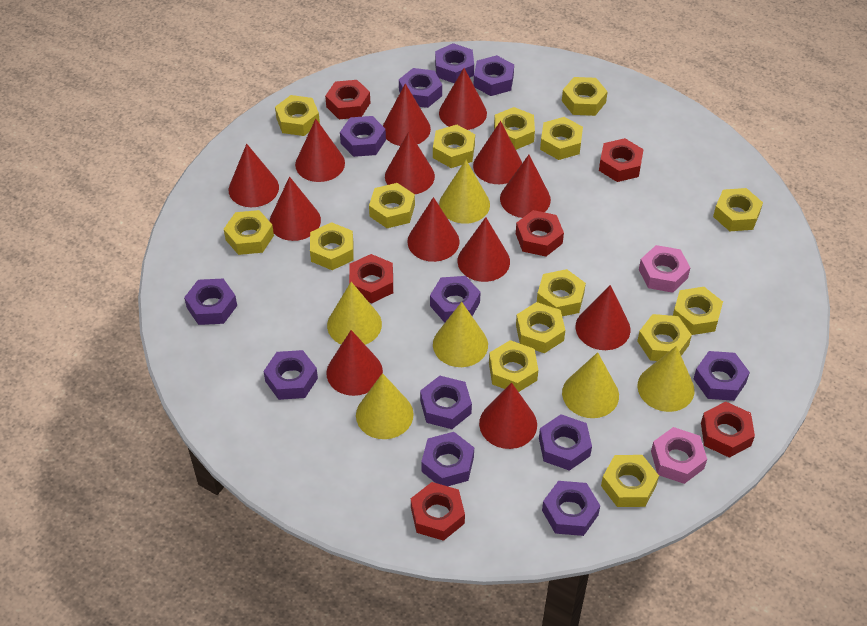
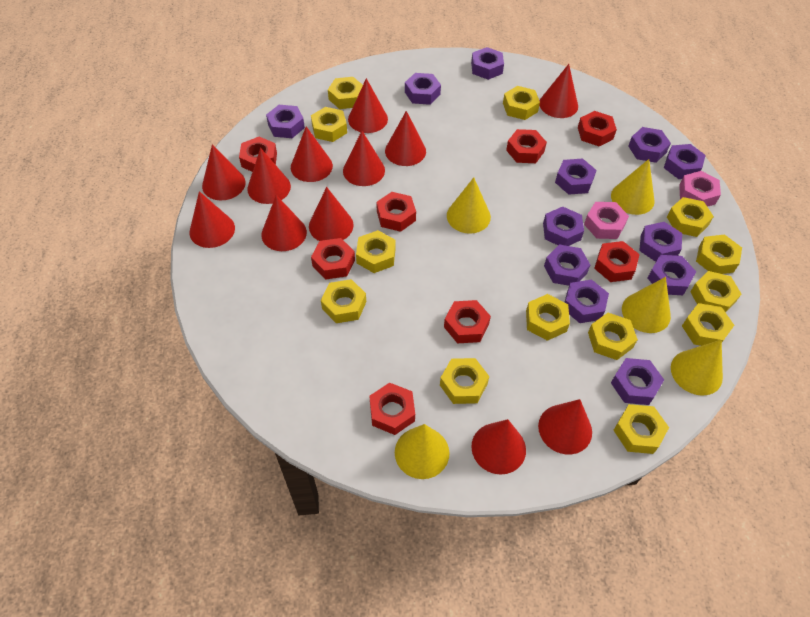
red cone: [229,144,279,207] [270,177,321,241] [295,119,345,182] [326,330,383,396] [383,84,431,146] [385,132,435,194] [407,197,460,262] [439,68,487,130] [458,217,510,282] [473,121,522,184] [479,383,537,449] [500,155,551,218] [576,285,630,350] = 13 -> [190,191,235,248] [202,144,246,200] [247,148,291,204] [261,195,307,251] [291,126,333,182] [309,187,354,241] [343,131,385,186] [348,78,388,133] [385,111,426,166] [471,419,526,475] [538,399,592,455] [539,64,578,118] = 12
red nut: [325,80,370,119] [349,254,393,303] [411,482,465,541] [516,210,564,257] [599,138,644,182] [701,401,755,458] = 6 -> [239,137,277,172] [311,238,355,280] [370,383,415,435] [376,192,416,232] [444,300,491,344] [506,129,547,163] [578,111,617,147] [594,241,640,282] = 8
yellow cone: [327,282,382,345] [356,373,414,439] [433,302,488,367] [439,160,490,224] [562,352,619,418] [637,346,695,412] = 6 -> [395,424,450,479] [447,178,491,234] [611,159,655,215] [622,277,671,333] [671,340,723,396] = 5
yellow nut: [224,210,274,255] [275,95,320,136] [310,222,354,270] [369,183,415,228] [433,125,475,168] [489,340,538,392] [494,107,535,150] [516,302,565,353] [537,269,586,316] [540,117,583,160] [562,77,608,116] [601,455,659,507] [637,314,692,361] [673,287,723,335] [713,188,763,231] = 15 -> [311,107,347,142] [321,279,366,323] [328,77,363,109] [356,230,396,273] [440,358,489,404] [503,86,540,120] [526,294,570,341] [588,313,638,360] [614,404,669,454] [667,197,714,237] [682,303,734,346] [690,271,741,312] [696,234,742,274] = 13

